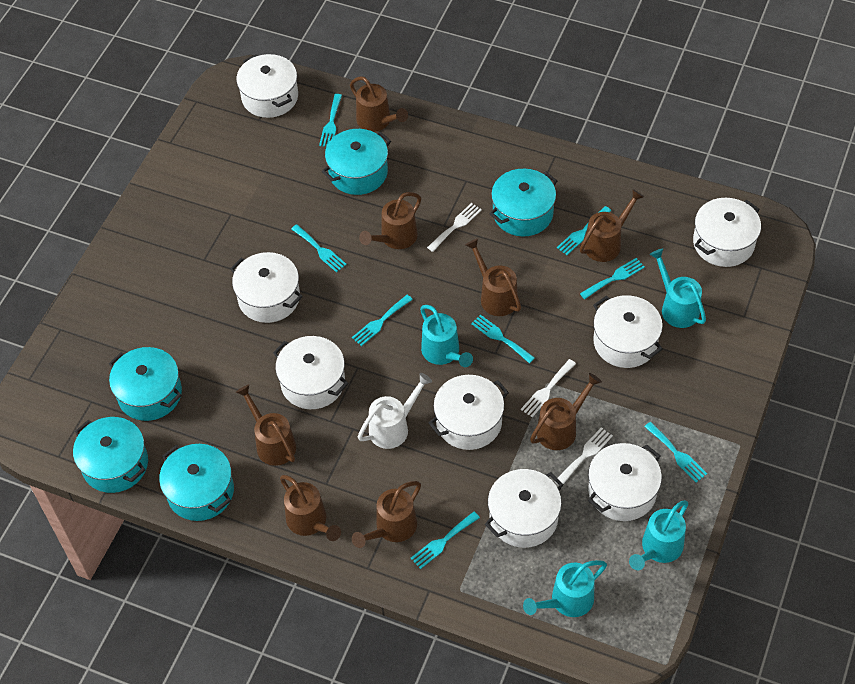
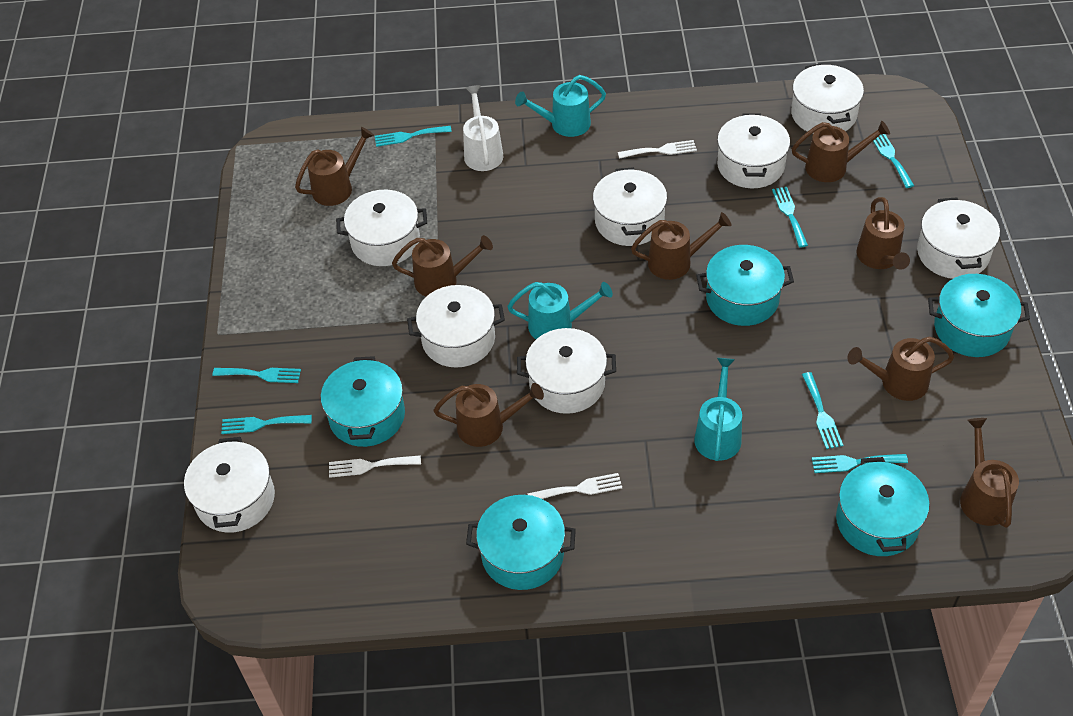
turquoise fork: [291,224,347,272] [319,94,342,147] [352,295,413,346] [411,512,480,569] [471,315,535,363] [557,206,611,255] [580,258,645,299] [644,422,707,482] = 8 -> [212,368,301,383] [221,415,312,434] [375,126,452,147] [772,187,808,248] [802,372,843,449] [812,454,908,473] [873,134,914,188] = 7
turquoise watering can: [420,305,473,367] [523,560,607,617] [629,500,689,570] [649,248,706,328] = 4 -> [507,282,613,339] [515,75,606,137] [694,358,742,461] = 3

